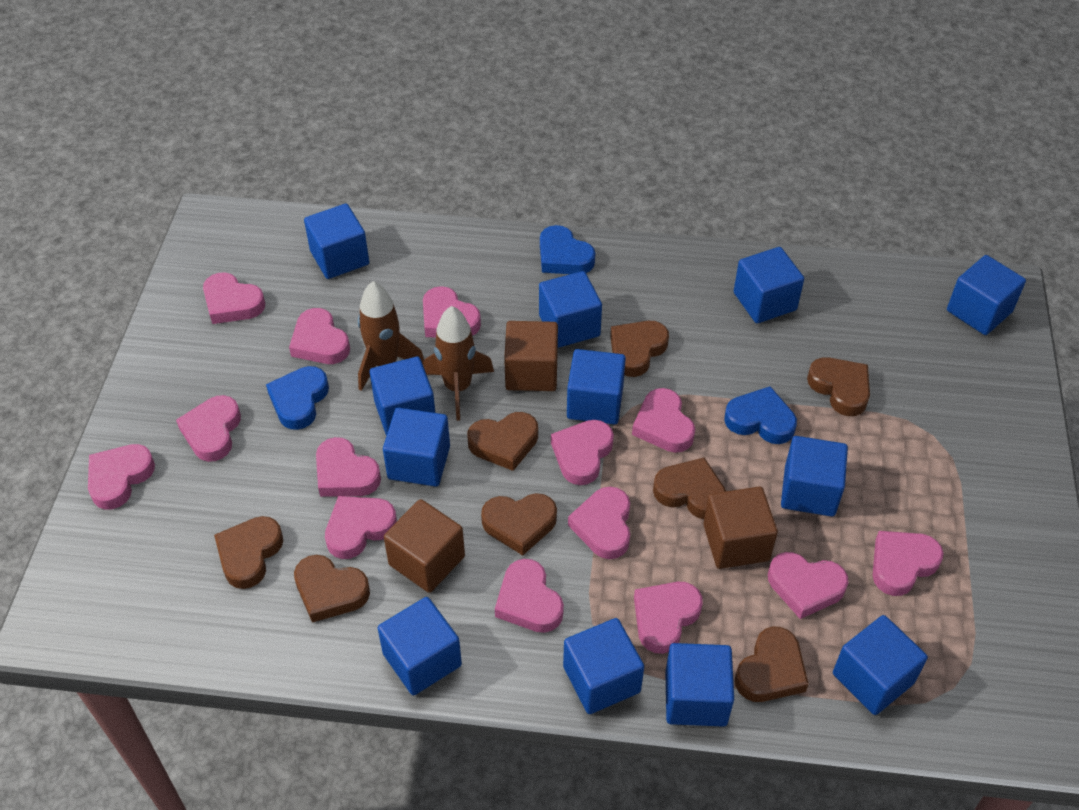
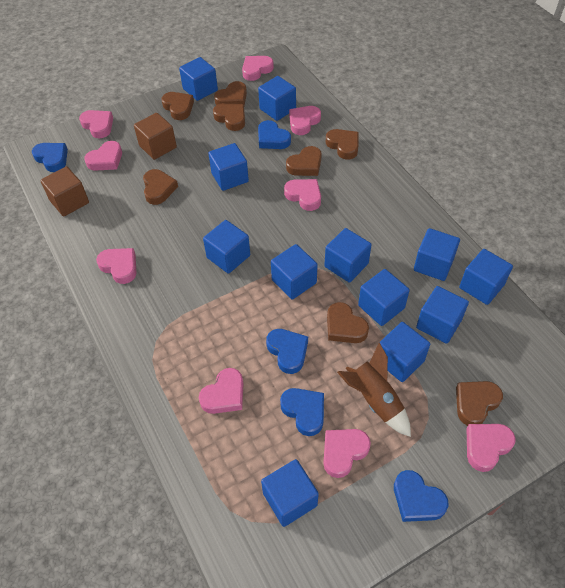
blue heart: [266,366,329,430] [540,225,595,274] [724,386,797,444] = 3 -> [32,143,68,172] [258,120,291,149] [266,329,308,374] [280,388,324,436] [394,470,448,522] = 5
brown cube: [384,499,465,593] [504,321,558,391] [703,487,778,569] = 3 -> [40,166,89,217] [134,113,177,160] = 2
brown rocket: [358,281,424,391] [423,306,494,421] = 2 -> [337,342,411,437] = 1
pink heart: [88,444,155,510] [176,395,241,462] [203,272,265,324] [289,308,350,364] [316,437,381,497] [325,496,397,559] [423,286,481,337] [495,559,564,633] [551,420,614,485] [568,487,630,559] [632,388,695,453] [634,582,703,654] [768,552,848,619] [873,531,944,596] = 14 -> [79,110,113,138] [84,141,122,171] [96,248,136,284] [199,368,243,414] [242,56,274,81] [284,179,321,211] [289,106,321,135] [323,429,371,478] [467,424,516,472] = 9

